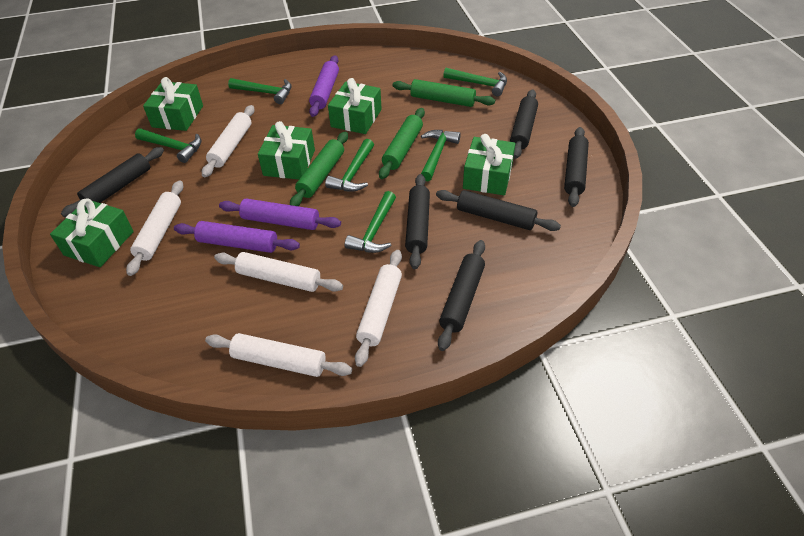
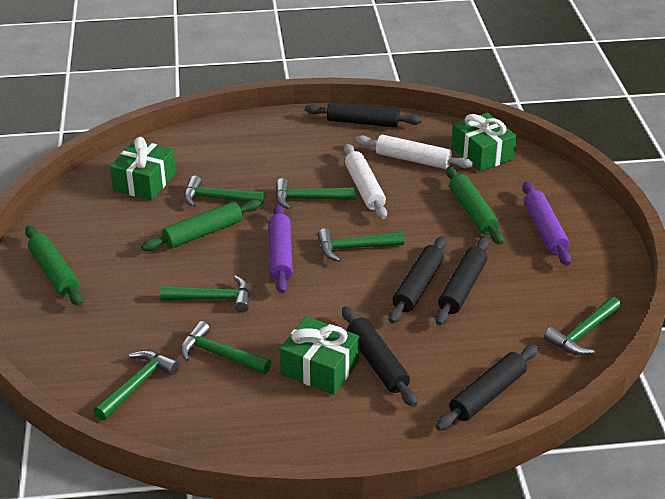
black rolling pin: [61,147,164,217] [405,174,430,269] [436,190,561,231] [438,240,485,351] [510,90,538,159] [564,127,589,207] = 6 -> [305,102,422,128] [342,306,417,407] [389,236,447,323] [435,237,489,325] [436,345,538,431] = 5
green gift: [50,198,134,267] [143,77,203,131] [258,121,315,180] [328,78,382,134] [463,134,515,195] = 5 -> [110,137,176,200] [280,316,359,395] [451,113,517,172] = 3
green hammer: [135,128,202,163] [228,78,292,104] [325,139,374,192] [345,191,396,253] [421,130,461,181] [443,68,507,96] = 6 -> [94,350,180,421] [160,275,250,313] [180,321,271,374] [184,176,264,207] [276,178,355,210] [317,228,404,262] [544,297,621,355] = 7
purple rolling pin: [174,221,300,253] [219,199,341,230] [309,55,339,117] = 3 -> [269,204,293,293] [523,181,572,266] = 2
white rolling pin: [126,181,183,276] [202,105,255,177] [205,333,352,377] [214,252,343,292] [355,250,402,367] = 5 -> [344,144,387,219] [355,135,473,169] = 2

